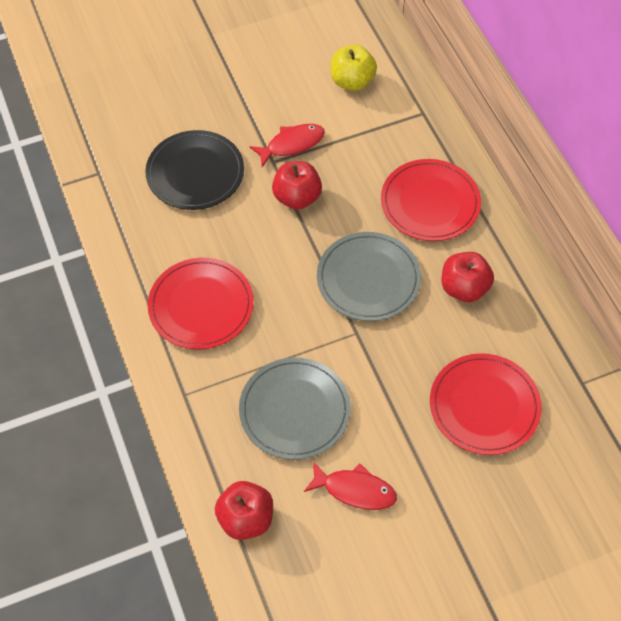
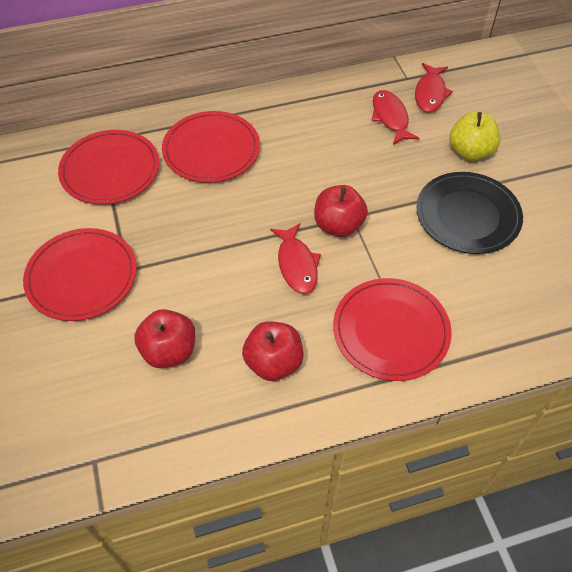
grey plate: [239,358,351,460] [317,232,421,321] = 2 -> none = 0
red fish: [249,124,325,167] [304,461,397,510] = 2 -> [270,223,321,294] [371,90,420,145] [415,63,453,113] = 3
red plate: [148,258,254,349] [381,159,481,241] [430,353,542,455] = 3 -> [23,228,137,321] [58,130,160,205] [162,111,260,183] [333,278,452,381] = 4

